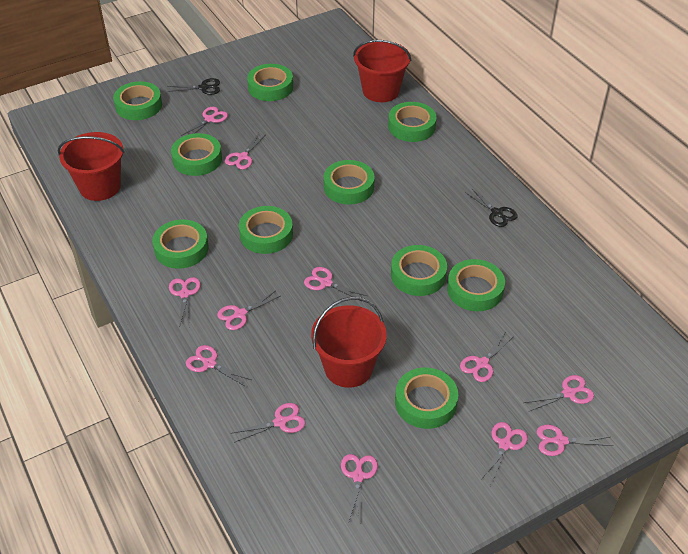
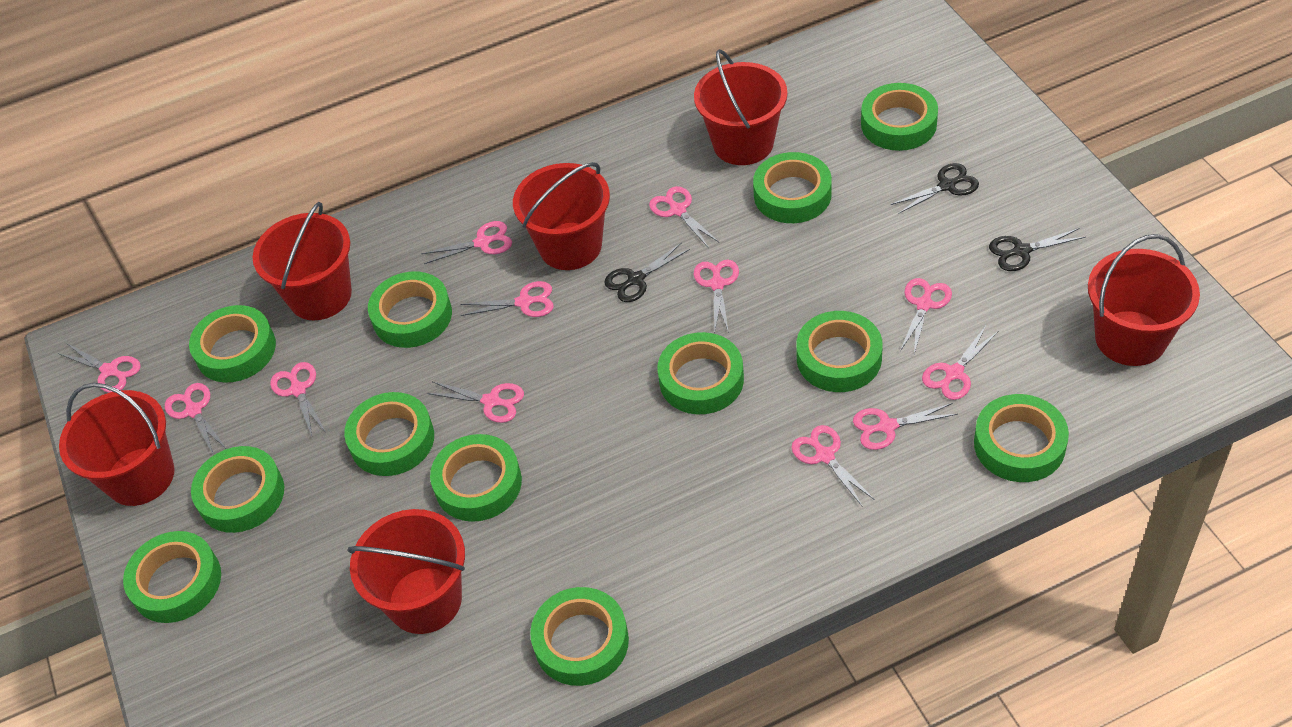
black scissors: [167,78,220,95] [465,188,518,227] = 2 -> [604,242,690,302] [891,163,979,214] [989,228,1086,271] = 3
green tape: [113,81,162,120] [152,219,209,269] [171,133,222,176] [239,206,293,254] [247,64,293,101] [323,160,375,205] [388,102,437,142] [391,245,447,296] [395,368,458,429] [447,259,505,311] = 10 -> [123,531,221,623] [189,305,276,383] [191,446,284,533] [344,392,434,476] [368,271,452,348] [430,434,522,522] [530,587,629,686] [657,332,744,414] [753,152,832,223] [796,311,883,392] [861,83,938,151] [974,394,1069,482] = 12
red bucket: [58,132,125,201] [311,297,387,388] [353,40,411,102] = 3 -> [59,383,175,506] [253,202,352,320] [348,509,465,634] [513,162,610,270] [694,49,787,165] [1088,234,1200,366] = 6

